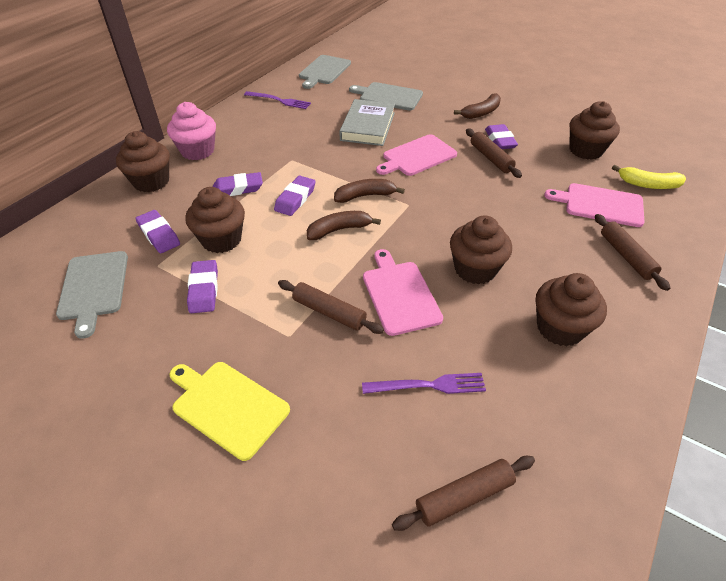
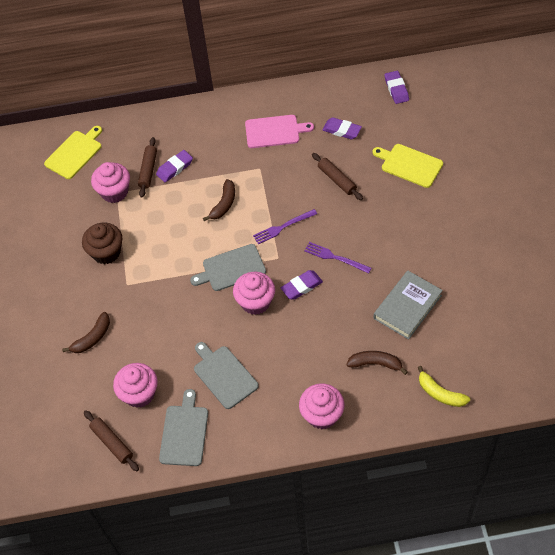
brown cupcake: [116,131,170,192] [185,187,245,253] [450,215,512,285] [536,273,607,346] [569,101,620,160] = 5 -> [82,223,122,264] = 1
brown rolling pin: [278,280,384,334] [392,456,535,531] [466,129,522,178] [595,214,670,291] = 4 -> [84,410,139,471] [138,137,157,198] [312,153,363,200] = 3
pink cupcake: [167,102,216,160] = 1 -> [91,162,130,203] [113,363,158,408] [233,272,275,315] [299,383,344,429] = 4
pink cutting board: [363,249,443,336] [376,134,457,176] [544,183,645,227] = 3 -> [245,115,314,148] = 1
purple eraser: [135,210,180,253] [187,260,218,313] [212,172,263,196] [274,176,316,216] [485,124,518,149] = 5 -> [156,150,193,183] [281,270,323,300] [322,117,362,139] [385,71,409,104] = 4
yellow cutting board: [170,362,290,461] = 1 -> [44,126,102,179] [372,144,443,188] = 2

